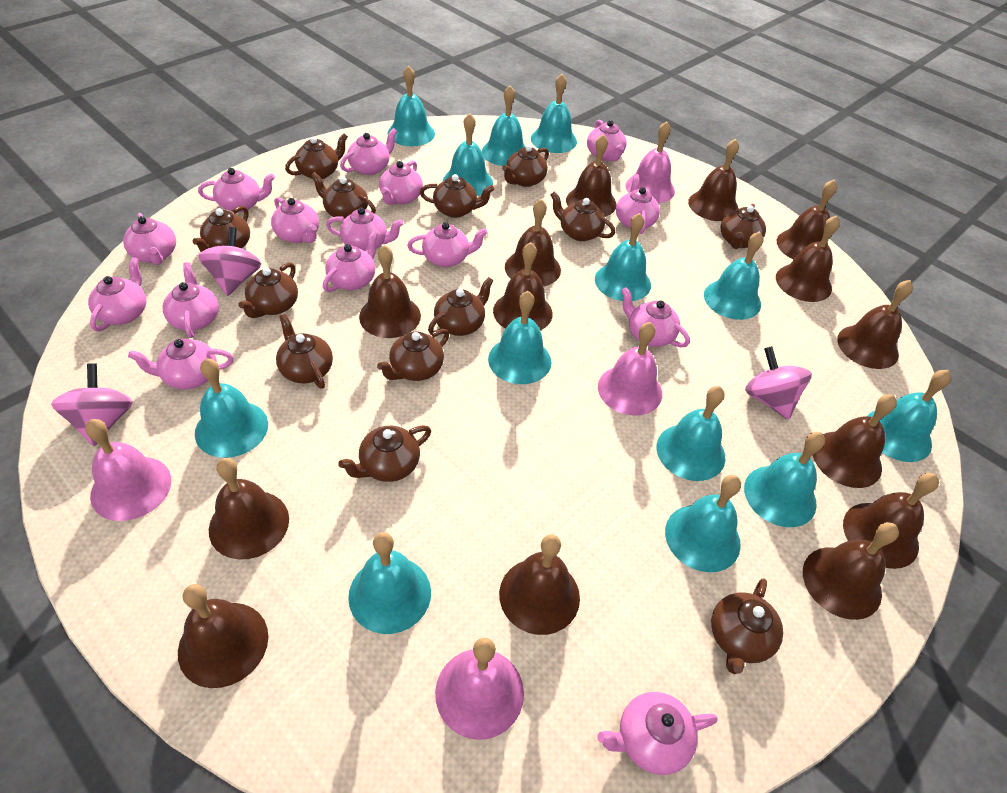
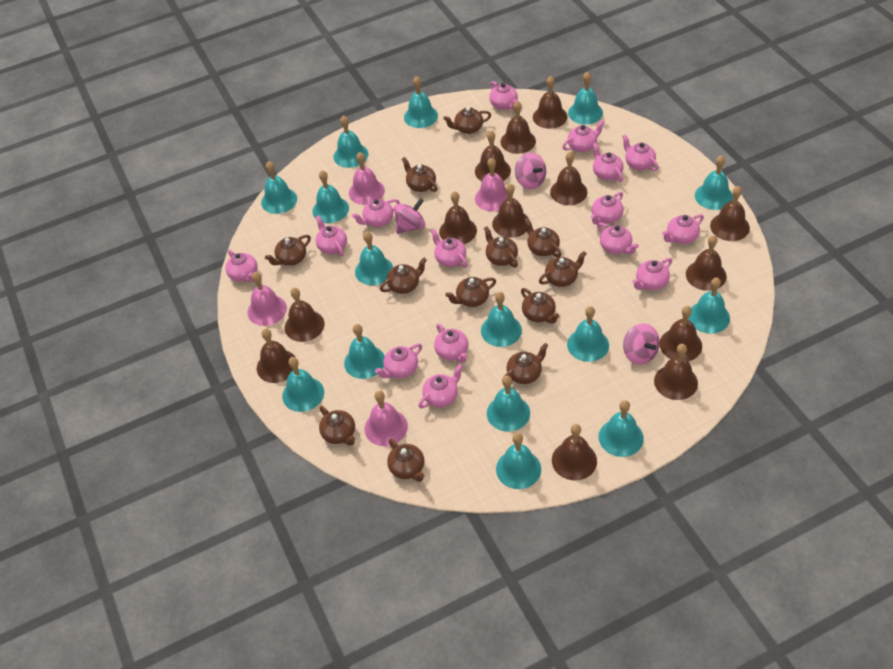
brown bell: [178,584,268,688] [209,458,289,560] [359,245,421,338] [493,242,553,330] [499,534,580,635] [505,199,561,287] [566,134,617,217] [688,139,739,221] [776,215,840,302] [777,179,837,259] [803,522,899,620] [813,394,897,488] [837,280,913,369] [843,473,939,569] = 14 -> [257,329,296,383] [285,288,325,342] [439,191,477,244] [475,131,511,181] [492,184,529,238] [501,101,536,154] [533,76,568,129] [550,152,587,205] [552,424,597,480] [654,344,698,400] [660,306,702,361] [686,235,727,291] [710,186,750,241] = 13
brown teapot: [193,206,250,252] [238,262,298,318] [276,314,333,389] [285,134,348,179] [311,172,376,219] [338,425,431,482] [377,329,449,381] [420,174,494,218] [428,277,493,336] [502,145,549,187] [551,192,615,241] [711,578,783,674] [720,204,766,249] = 13 -> [265,235,311,266] [319,406,355,446] [380,258,427,294] [387,438,424,482] [402,157,438,192] [443,107,491,134] [445,277,496,307] [484,226,518,268] [505,343,548,384] [521,288,559,323] [524,218,562,257] [539,251,587,287] = 12
turquoise bell: [195,358,268,458] [348,532,431,634] [388,66,435,146] [443,113,493,196] [482,86,526,166] [488,291,552,384] [531,74,577,153] [595,213,651,301] [656,386,725,481] [665,475,741,572] [704,231,763,320] [744,432,825,527] [867,370,951,462] = 13 -> [261,161,297,214] [282,357,324,412] [312,170,349,223] [333,115,368,168] [344,324,385,379] [355,232,393,285] [404,76,438,128] [481,292,522,347] [487,376,530,432] [496,433,541,489] [567,306,609,362] [568,72,603,125] [598,400,644,457] [688,278,730,334] [695,155,733,210] = 15

